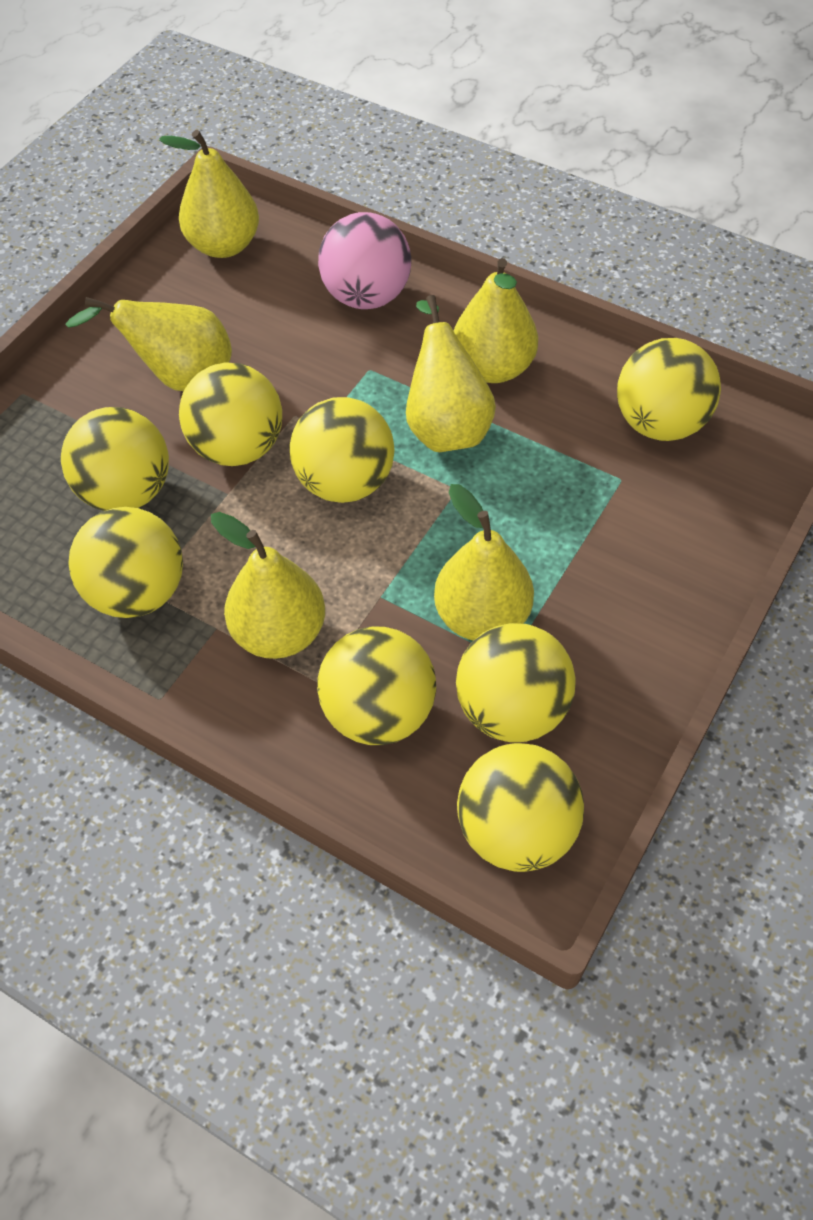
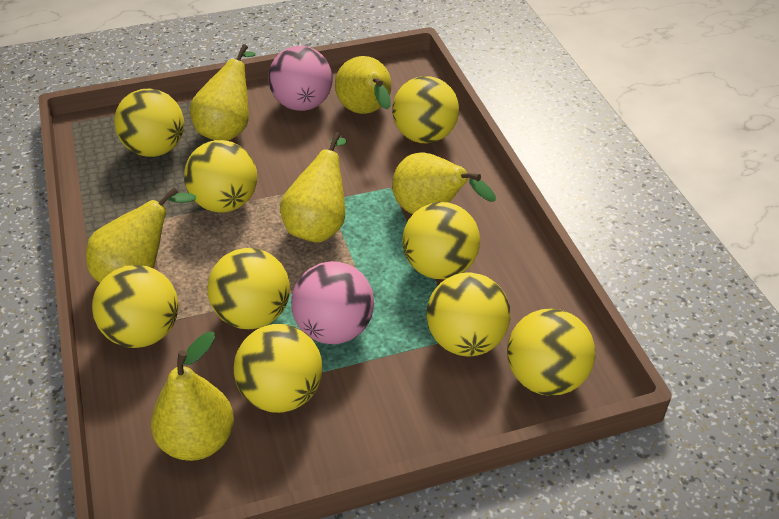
pink ball: [318,212,411,309] = 1 -> [268,46,333,111] [291,261,374,344] = 2
yellow ball: [61,407,169,511] [69,507,183,618] [179,362,282,466] [290,397,395,503] [317,626,436,745] [456,623,575,742] [457,743,584,872] [617,338,721,441] = 8 -> [92,265,178,348] [114,89,184,157] [184,140,257,213] [207,248,290,329] [234,324,322,413] [392,76,459,143] [402,202,480,279] [427,272,510,356] [507,308,595,396] = 9

